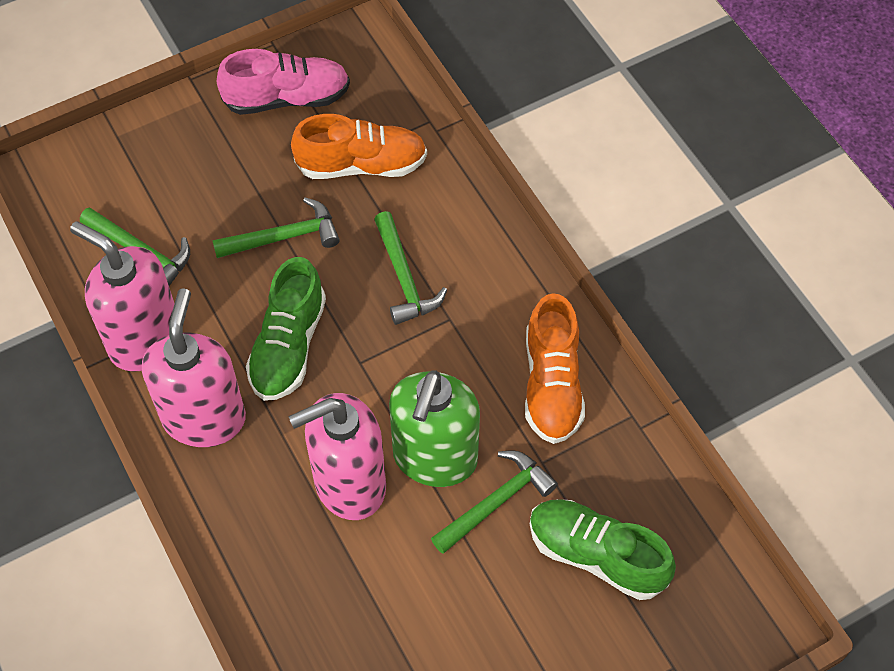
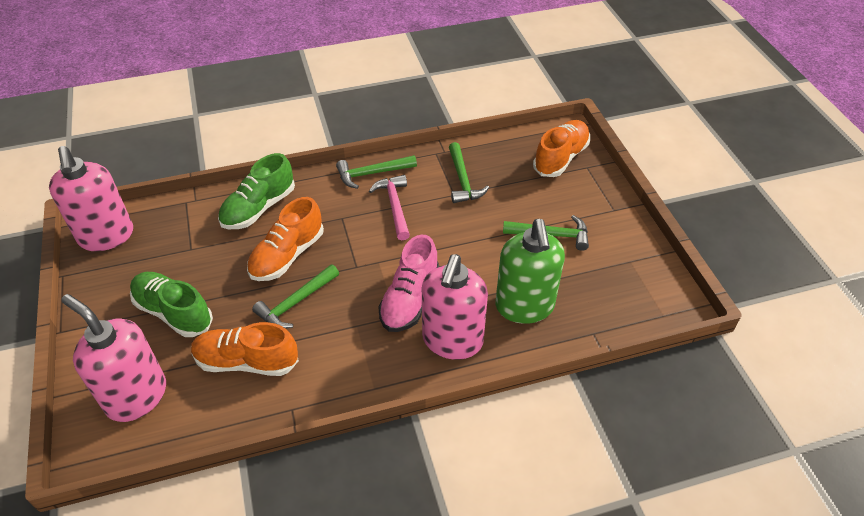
orange shoe: [291,114,427,179] [525,293,585,444] = 2 -> [191,322,299,376] [247,197,324,281] [533,120,590,177] = 3
pink hammer: none = 0 -> [369,175,410,240] = 1

